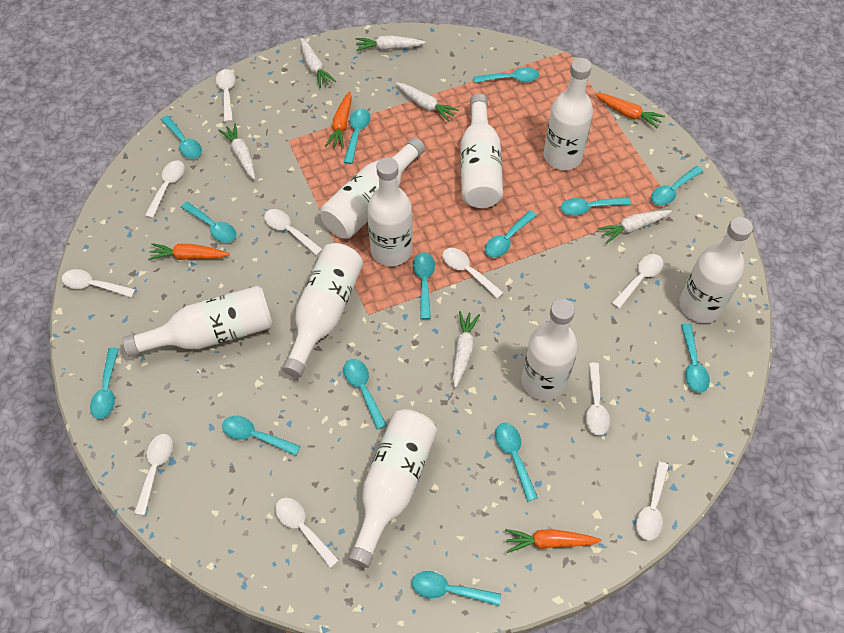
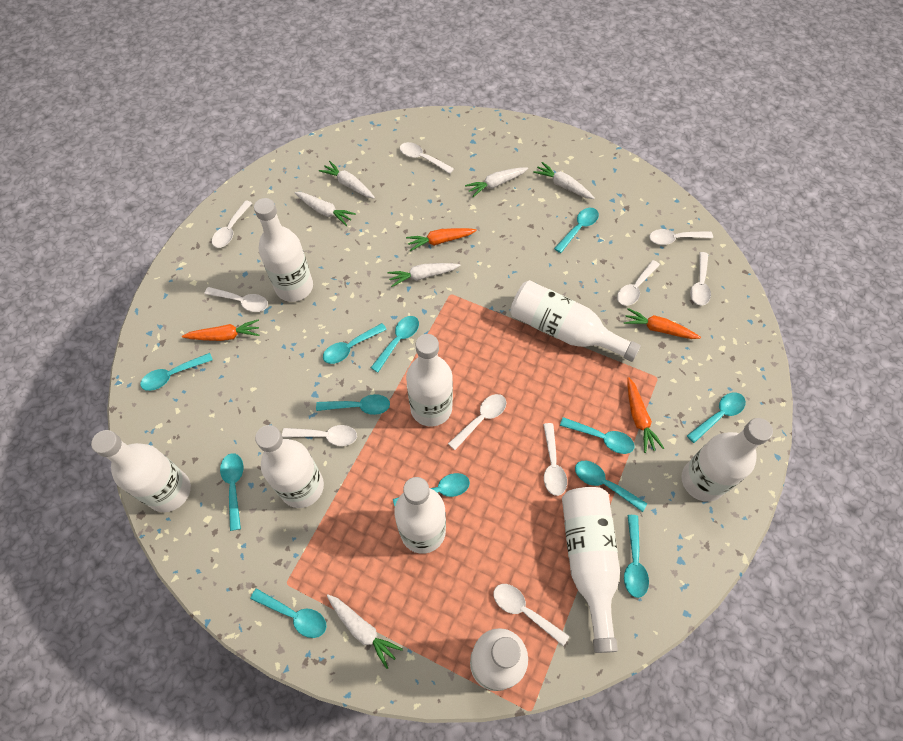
turquoise spoon: [90,348,119,419] [161,115,202,159] [181,202,237,243] [222,416,300,456] [343,359,387,430] [344,109,370,164] [412,571,501,606] [413,252,435,319] [474,67,539,83] [485,210,537,258] [495,423,538,502] [561,197,631,216] [651,166,703,206] [681,323,710,393] = 14 -> [140,353,213,391] [220,453,244,531] [250,588,327,638] [316,394,390,415] [323,323,387,364] [371,316,419,372] [393,473,470,506] [554,208,599,253] [560,417,635,454] [575,461,647,512] [624,515,649,598] [687,392,746,443] = 12

